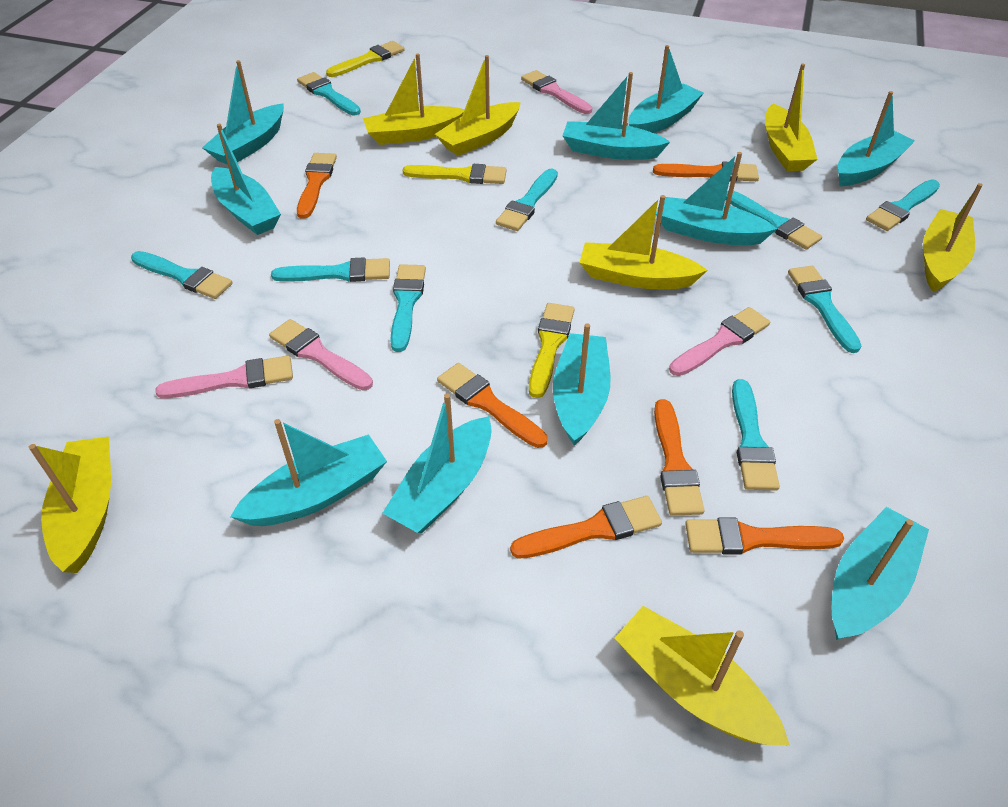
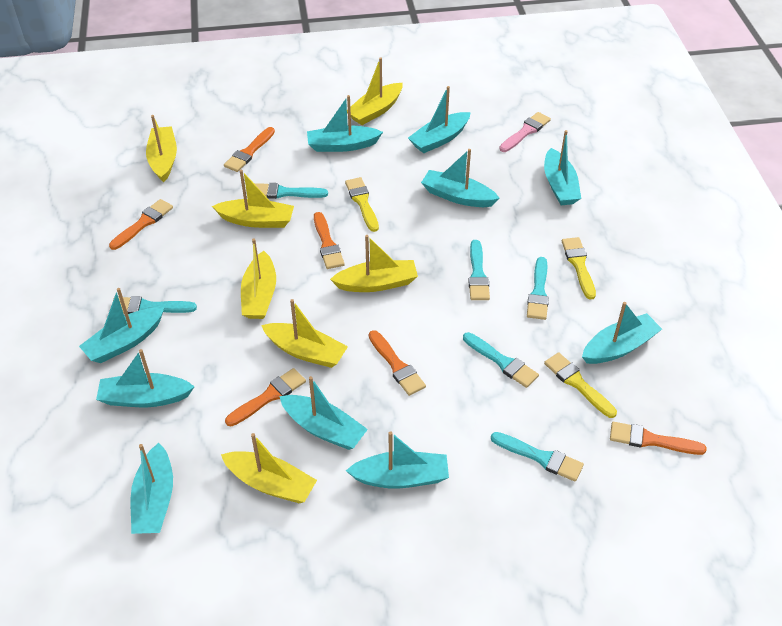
pink brush: [155,355,293,398] [269,319,373,391] [521,70,593,114] [669,307,770,376] = 4 -> [499,112,551,152] = 1
turquoise brush: [131,251,233,299] [271,257,390,282] [297,72,361,115] [390,264,426,352] [496,168,558,231] [725,191,822,250] [732,379,780,491] [788,266,861,353] [866,179,940,231] = 9 -> [113,296,197,314] [254,183,328,199] [463,332,539,388] [468,240,490,300] [491,432,584,482] [527,257,549,320] = 6

